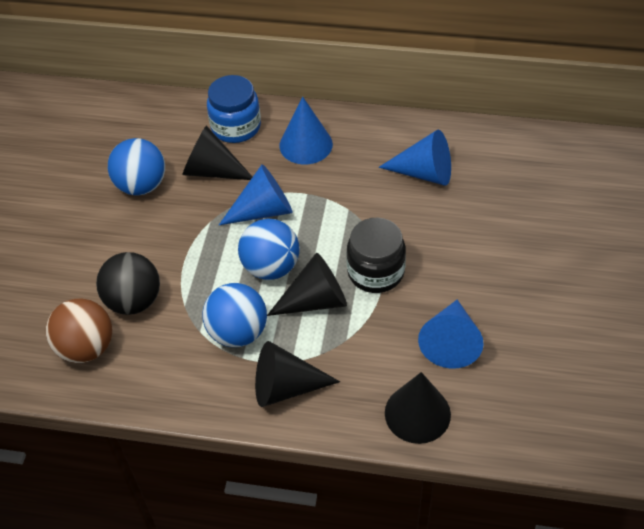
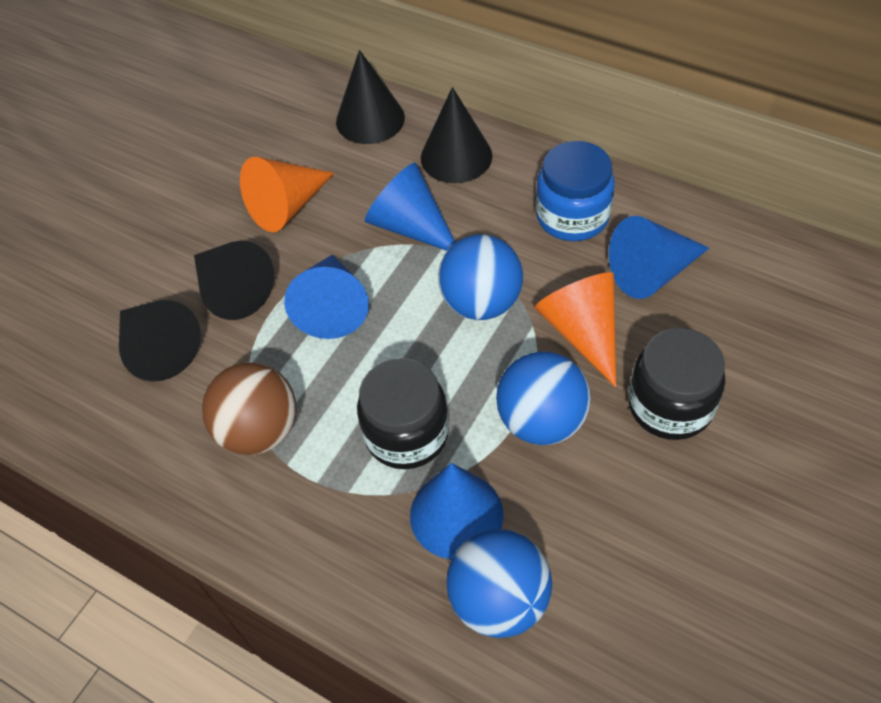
black ball: [96,252,160,315] = 1 -> none = 0
black jar: [346,218,406,293] = 1 -> [357,358,449,469] [628,328,725,440] = 2
orange cone: none = 0 -> [240,157,334,232] [535,272,616,387] = 2

